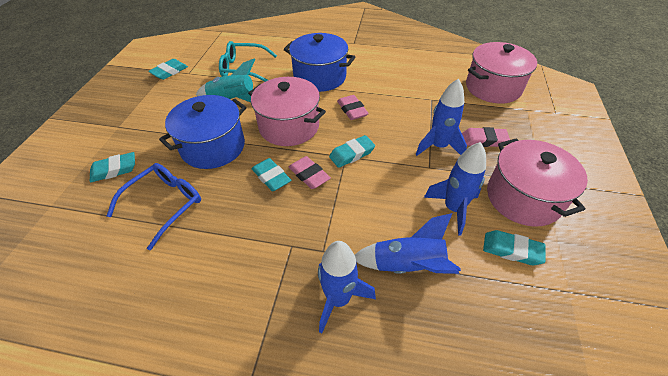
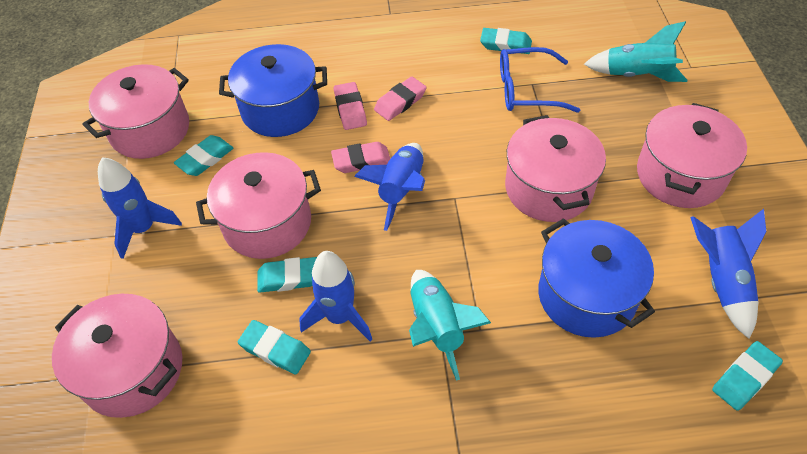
pink pot: [248,77,326,146] [466,42,537,104] [487,138,588,227] = 3 -> [52,294,182,418] [82,64,189,159] [196,152,321,259] [505,115,606,222] [637,103,747,208] = 5
turquoise glasses: [219,41,277,82] = 1 -> none = 0
turquoise rocket: [196,58,256,102] = 1 -> [409,270,491,381] [584,21,687,82] = 2

